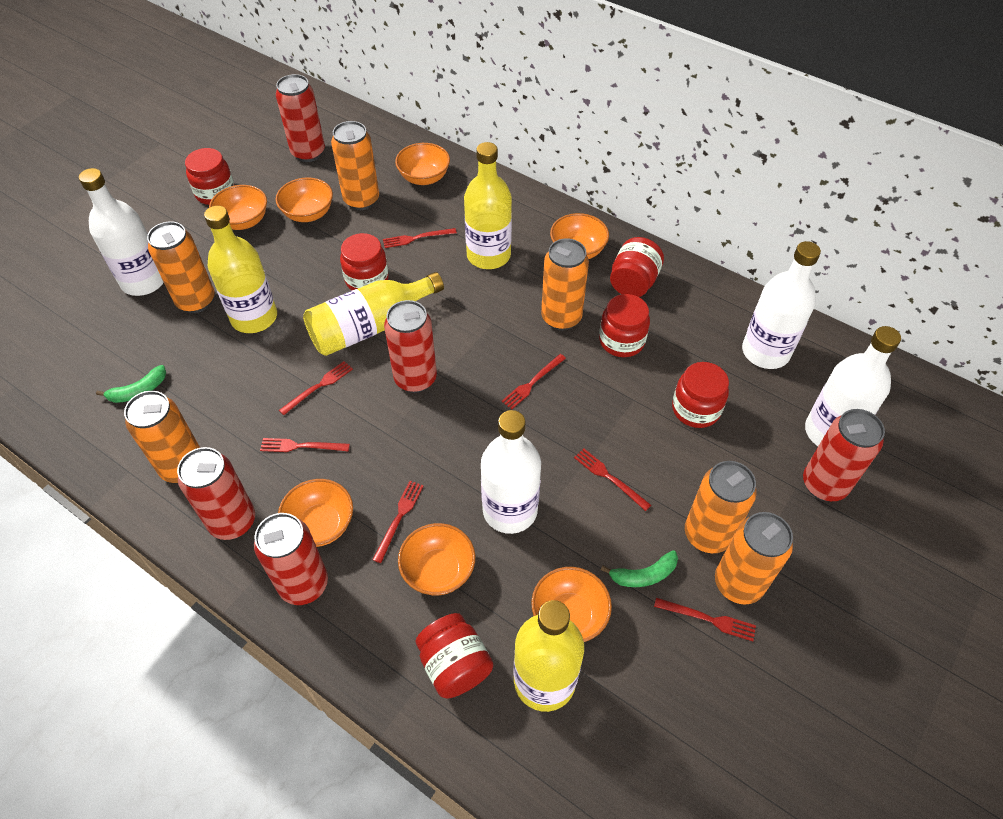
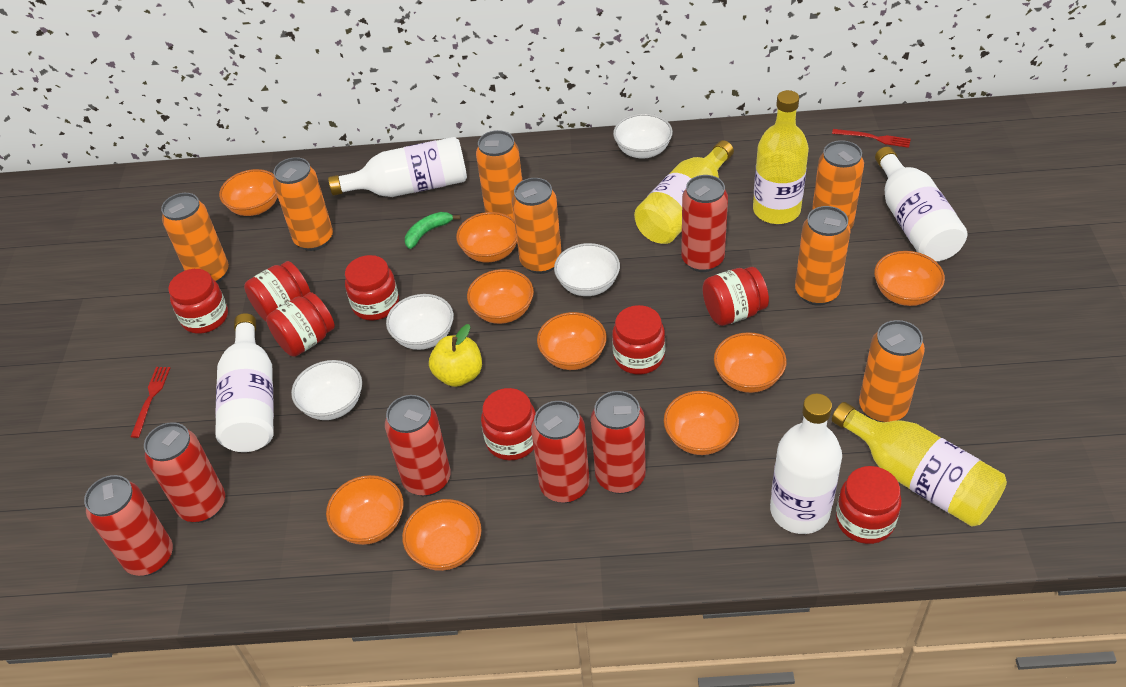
green banana: [96,365,166,403] [601,550,678,587] = 2 -> [405,212,460,249] = 1
orange bowl: [209,185,267,230] [275,177,333,222] [278,479,353,547] [395,143,450,185] [398,523,475,595] [531,567,612,642] [550,213,609,259] = 7 -> [219,169,278,216] [326,475,404,545] [402,499,482,571] [456,212,517,262] [467,269,534,324] [537,312,607,370] [664,391,739,455] [714,332,787,393] [874,251,945,306] = 9
orange can: [124,391,200,483] [147,221,215,313] [331,121,379,210] [541,238,589,330] [685,461,757,553] [715,512,793,604] = 6 -> [161,193,229,283] [273,157,333,251] [476,130,522,219] [512,178,562,274] [795,206,851,306] [812,140,864,229] [859,320,925,422] = 7
red can: [177,447,255,540] [254,513,328,605] [276,74,325,162] [384,300,437,393] [803,409,885,501] = 5 -> [84,475,173,576] [144,422,225,523] [385,395,451,496] [531,401,590,503] [591,391,646,494] [681,175,728,272] = 6
red fork: [260,438,350,452] [279,361,353,415] [372,481,424,563] [383,228,457,248] [502,354,566,409] [574,449,651,511] [654,598,756,641] = 7 -> [131,367,170,438] [832,129,911,148] = 2
red jar: [185,148,235,205] [340,233,389,290] [416,613,493,699] [599,294,650,357] [610,237,664,297] [672,362,729,428] = 6 -> [168,269,228,334] [244,261,310,321] [266,292,335,357] [345,255,399,320] [481,388,536,460] [612,305,665,374] [702,267,769,326] [836,466,902,544] = 8
white bowl: none = 0 -> [291,360,362,420] [386,294,454,350] [554,243,620,296] [613,113,673,159] = 4
yellow apple: none = 0 -> [429,324,482,387] = 1
yellow bottle: [204,206,277,333] [303,272,444,356] [464,142,512,269] [514,600,584,712] = 4 -> [634,140,734,244] [753,90,809,224] [832,402,1007,527] = 3

